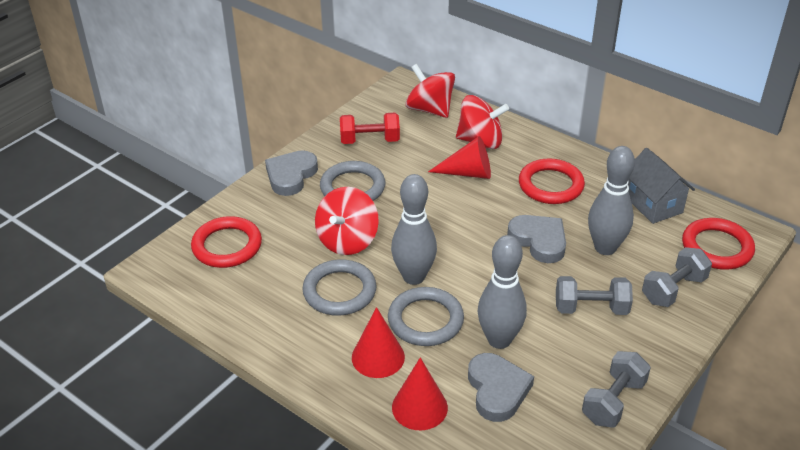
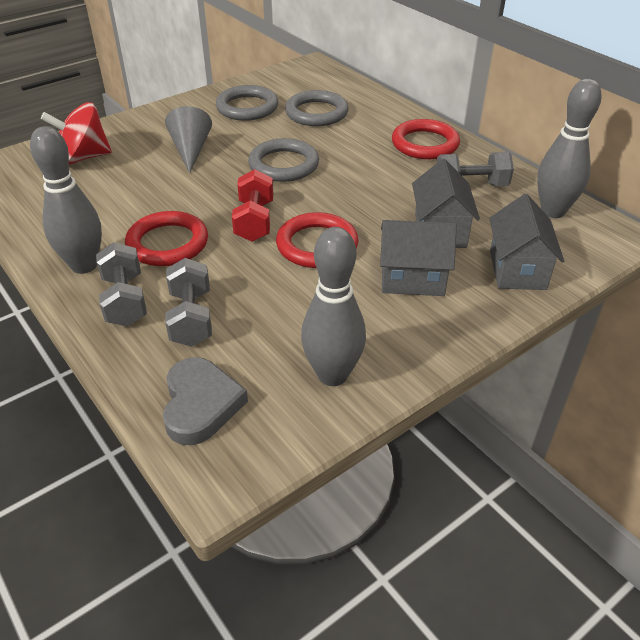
grey cone: none = 0 -> [165,106,212,173] = 1
grey heart: [265,150,318,196] [468,353,534,422] [507,215,566,263] = 3 -> [163,357,248,445] = 1
grey house: [628,148,695,224] = 1 -> [380,220,457,296] [412,159,480,248] [489,194,564,290] = 3
red cone: [352,307,405,378] [392,357,448,430] [428,136,491,179] = 3 -> none = 0
red spinning top: [315,187,379,255] [405,64,455,118] [456,95,509,149] = 3 -> [41,102,112,165] = 1

